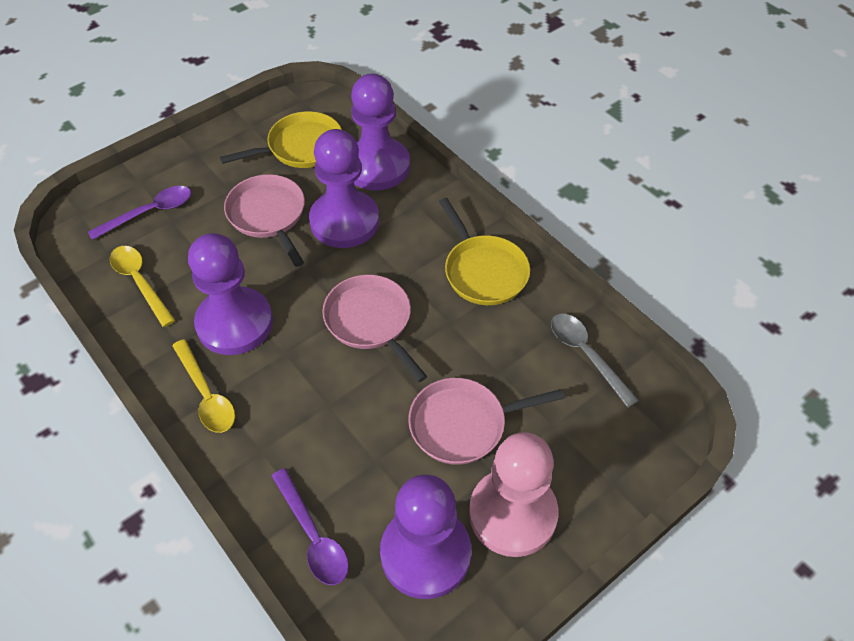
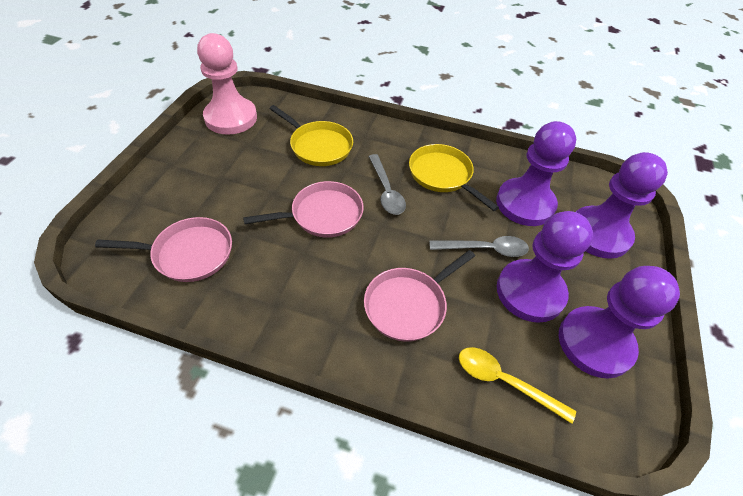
grey spoon: [551,314,639,408] = 1 -> [368,154,406,215] [429,236,529,257] = 2
purple spoon: [88,186,191,240] [272,468,349,585] = 2 -> none = 0
yellow spoon: [110,246,175,327] [172,339,235,433] = 2 -> [459,347,576,424] = 1

